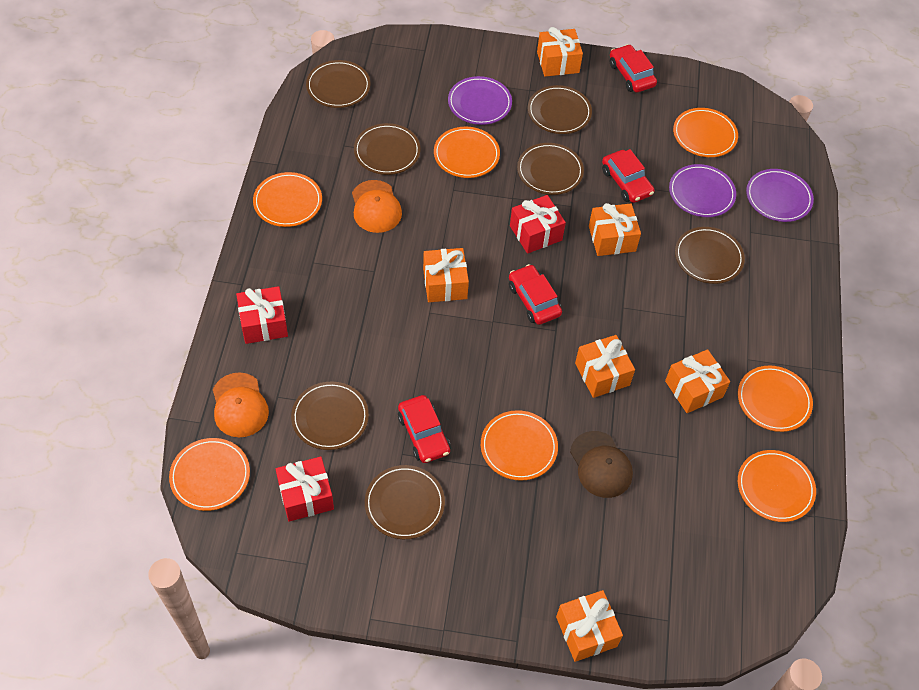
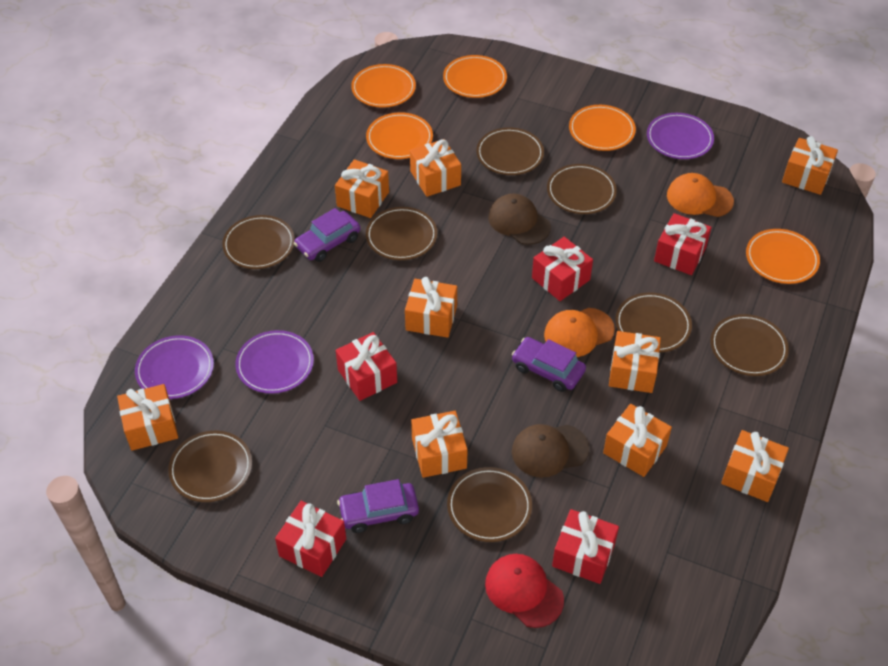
brown cap: [570,431,633,498] = 1 -> [488,193,551,245] [512,424,589,478] = 2
brown plate: [291,382,369,450] [306,60,370,108] [354,123,420,175] [365,465,445,539] [517,143,584,195] [528,85,592,134] [675,227,745,284] = 7 -> [168,431,252,502] [222,215,295,269] [366,207,437,260] [447,467,532,542] [476,128,544,175] [547,164,617,214] [615,292,692,353] [711,314,789,376] = 8
orange gift: [423,248,469,302] [537,27,583,77] [556,590,623,662] [575,335,635,398] [589,203,641,256] [665,349,730,413] = 6 -> [117,384,178,451] [335,159,389,218] [405,277,457,338] [410,139,461,197] [411,411,468,478] [603,404,672,477] [609,331,661,393] [721,430,789,502] [782,136,838,195] = 9
orange plate: [169,438,250,511] [253,172,322,227] [434,127,500,178] [481,410,558,481] [673,108,738,157] [738,365,813,432] [738,450,816,522] = 7 -> [351,64,416,108] [366,112,433,159] [443,55,507,98] [569,105,636,151] [746,229,820,284] = 5
purple car: none = 0 -> [294,208,360,262] [337,479,419,533] [512,337,586,392] = 3
red cap: none = 0 -> [485,554,564,628] = 1
red car: [398,395,450,463] [509,264,562,325] [602,149,654,203] [610,44,657,92] = 4 -> none = 0
red gift: [236,286,288,344] [276,457,334,522] [510,195,566,254] = 3 -> [275,501,346,577] [336,332,397,401] [532,237,593,301] [552,509,619,584] [654,213,712,275] = 5

